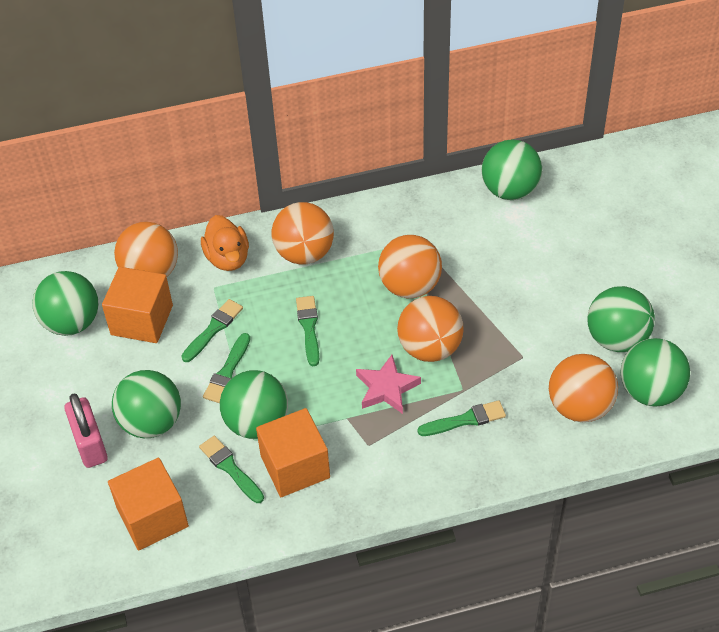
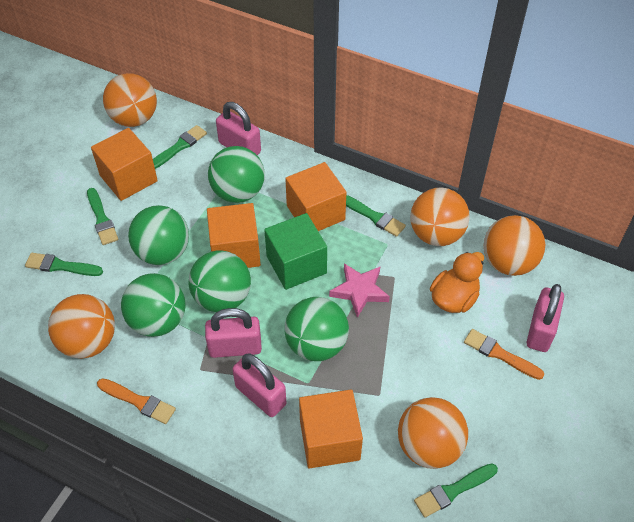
green ball: [32,271,98,336] [112,370,181,438] [220,370,288,439] [482,139,542,200] [587,286,655,352] [621,338,690,407] = 6 -> [121,273,185,337] [128,205,189,265] [188,251,251,312] [208,146,265,203] [285,297,349,361] = 5
green cube: none = 0 -> [264,213,327,290] = 1
orange brush: none = 0 -> [97,378,176,424] [464,329,544,380] = 2
orange cube: [102,267,173,343] [108,458,189,551] [256,408,330,497] = 3 -> [91,128,158,201] [207,203,261,268] [285,162,347,231] [299,390,363,468] = 4
pink padlock: [64,393,108,468] = 1 -> [205,308,262,358] [216,102,261,155] [232,353,286,417] [526,284,564,352] = 4

